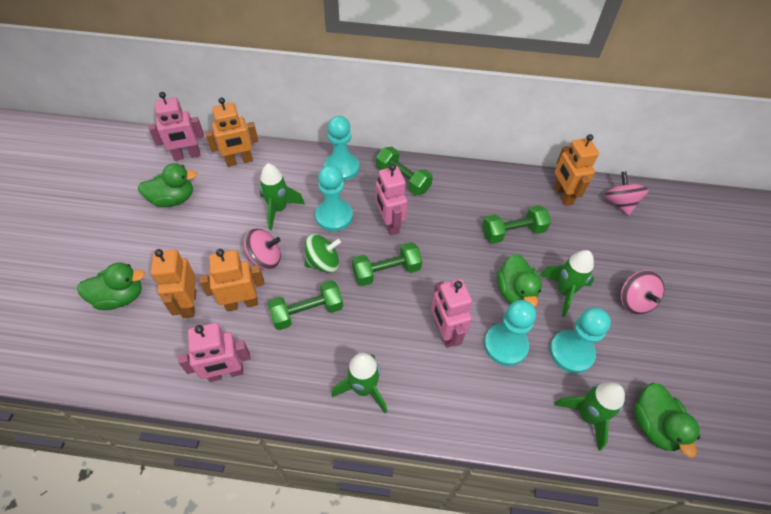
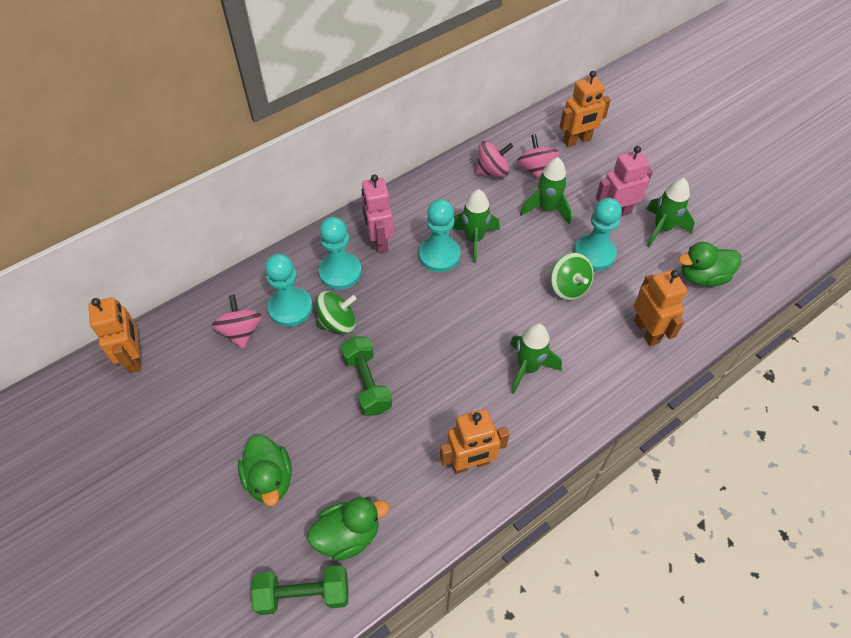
green duck: [77,263,145,310] [138,163,197,207] [497,254,542,307] [634,383,700,458] = 4 -> [238,435,292,506] [307,497,389,561] [678,242,741,286] = 3
green dumbbell: [268,280,343,330] [352,242,422,286] [376,147,433,195] [482,205,551,244] = 4 -> [251,566,348,615] [341,337,392,416] = 2
green spinning top: [305,234,341,273] = 1 -> [316,291,356,334] [550,253,594,300] = 2
pink robot: [149,92,204,161] [178,323,251,382] [376,164,408,235] [431,279,472,348] = 4 -> [362,174,394,253] [596,146,653,216] = 2

